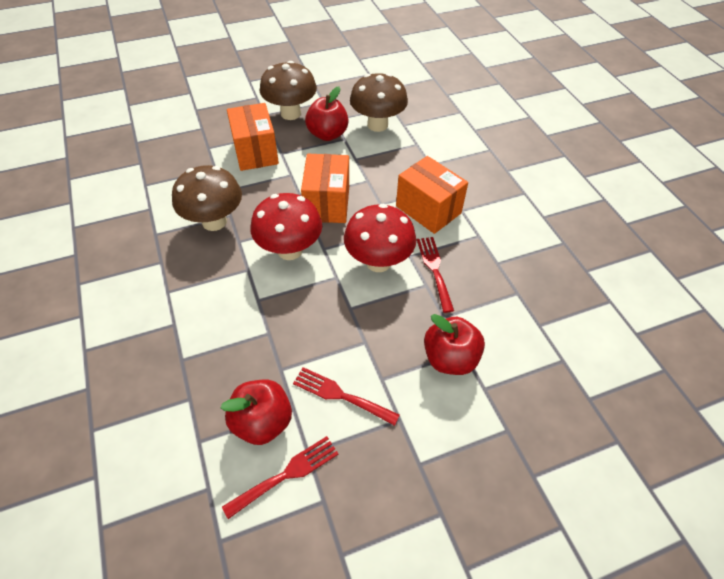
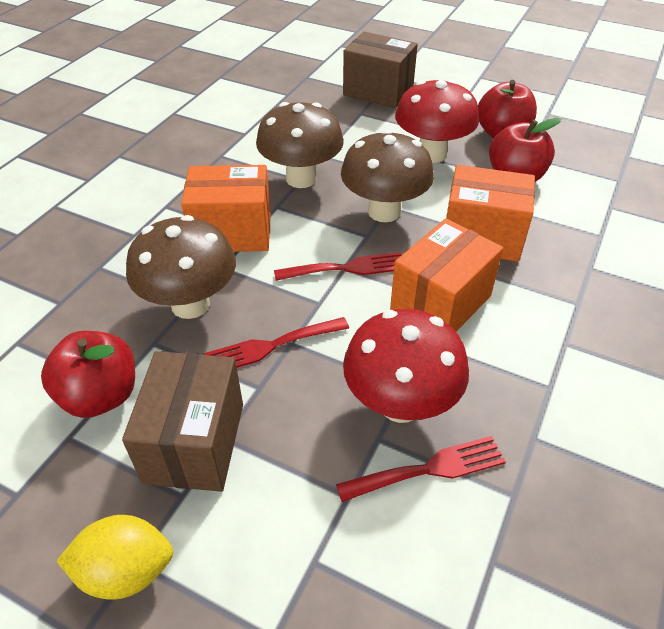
brown box: none = 0 -> [122,351,243,492] [343,32,418,108] = 2
yellow lemon: none = 0 -> [56,515,173,600] = 1

